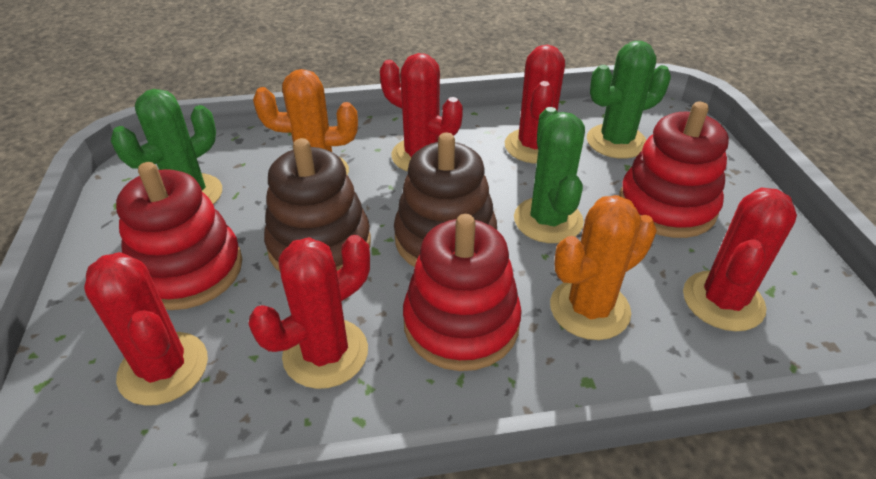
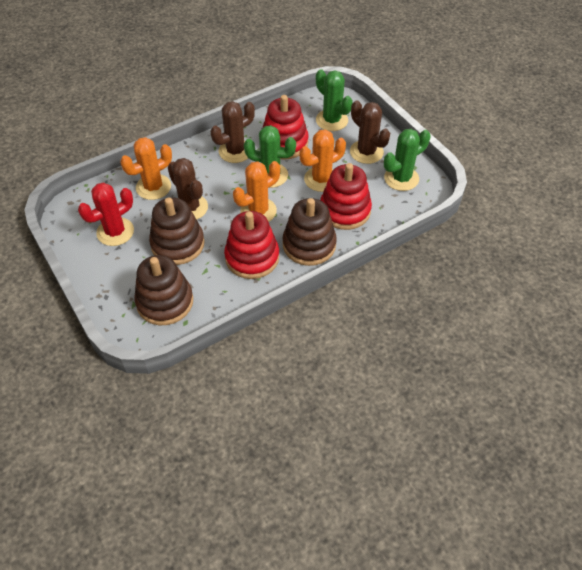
brown cactus: none = 0 -> [168,158,208,220] [211,101,255,163] [350,100,390,164] = 3
brown stacking toy: [264,138,371,272] [394,132,497,267] = 2 -> [134,255,193,325] [149,197,205,265] [283,198,337,266] = 3
orange cactus: [253,69,358,175] [550,195,657,340] = 2 -> [120,137,172,200] [233,161,280,222] [300,129,346,192] = 3
red cactus: [84,252,208,406] [248,235,370,389] [380,53,463,172] [505,45,565,164] [683,188,797,331] = 5 -> [78,182,134,246] = 1

